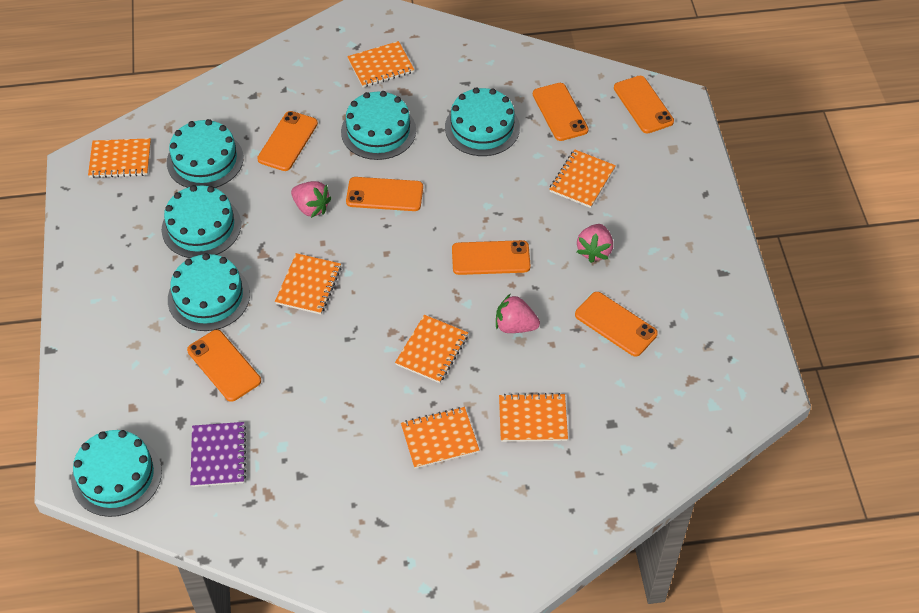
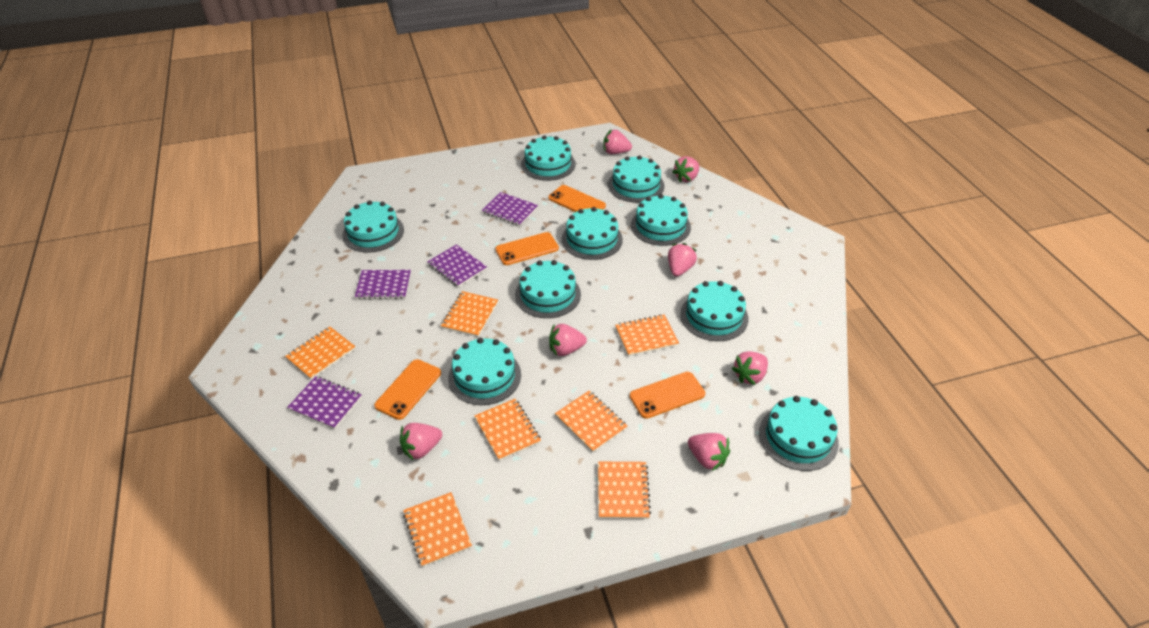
orange phone: [187,330,261,402] [257,111,318,171] [346,177,423,211] [452,240,531,275] [533,83,589,141] [575,292,658,357] [614,76,674,134] = 7 -> [374,359,441,420] [495,232,559,265] [548,185,606,212] [630,372,705,419] = 4
pink strawberry: [291,181,332,218] [496,294,540,333] [577,224,613,263] = 3 -> [400,423,442,461] [549,324,587,356] [603,130,632,154] [668,243,697,276] [672,156,699,182] [688,433,730,471] [732,351,768,385] = 7
purple notebook: [190,422,246,487] = 1 -> [287,376,362,429] [355,270,411,300] [427,244,487,287] [482,192,538,226] = 4
turquoise cake: [71,430,162,517] [162,185,241,258] [167,119,244,188] [168,253,250,331] [341,91,416,160] [445,87,520,156] = 6 -> [342,200,404,253] [448,338,521,405] [515,260,581,318] [521,135,576,181] [562,207,623,260] [608,155,664,203] [631,194,691,246] [680,281,748,341] [759,396,839,471] = 9

